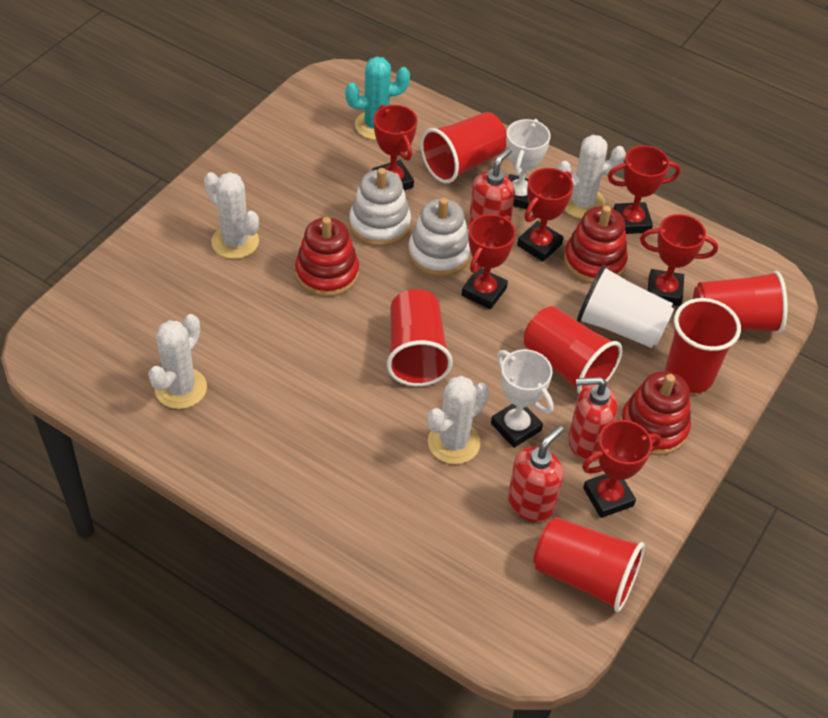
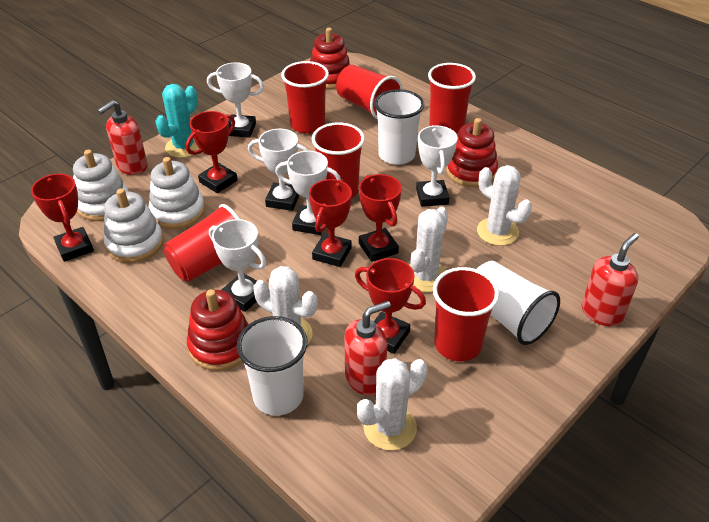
red trophy: [372,105,417,190] [461,214,516,309] [517,168,573,262] [582,420,661,518] [608,145,681,234] [640,214,718,306] = 6 -> [31,174,94,262] [186,111,237,193] [309,179,352,267] [355,258,426,354] [359,174,402,262] = 5
white cup: [577,265,674,348] = 1 -> [237,316,307,416] [374,89,424,165] [477,261,560,345] = 3
white stacking toy: [349,168,411,247] [408,198,471,277] = 2 -> [73,149,129,221] [104,188,163,263] [149,157,205,229] = 3
white trophy: [491,349,554,448] [506,119,551,209] = 2 -> [207,62,264,138] [209,219,266,312] [248,129,308,211] [275,151,341,235] [416,125,458,207] = 5

